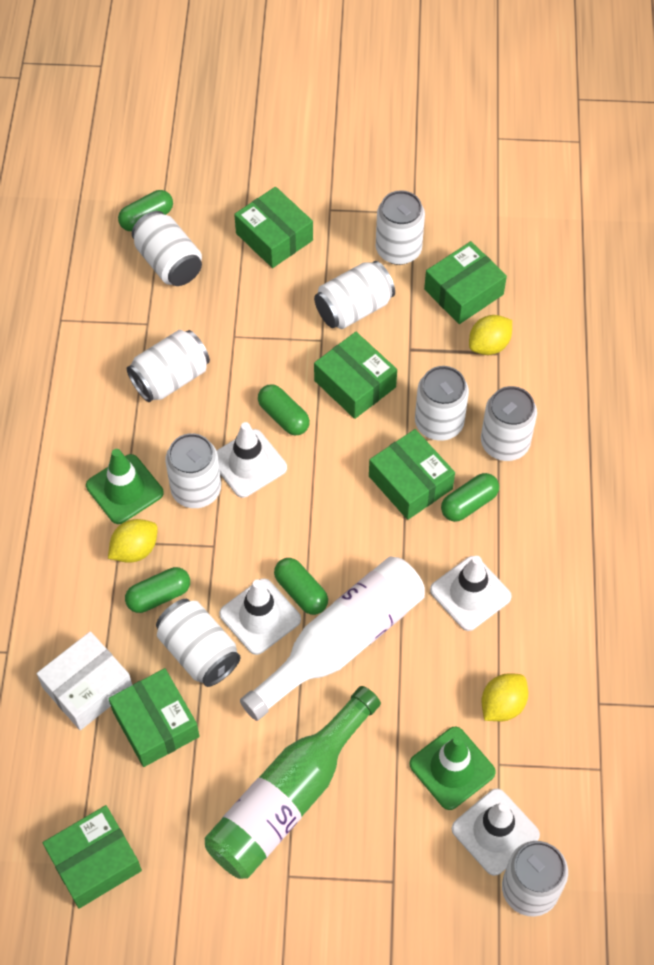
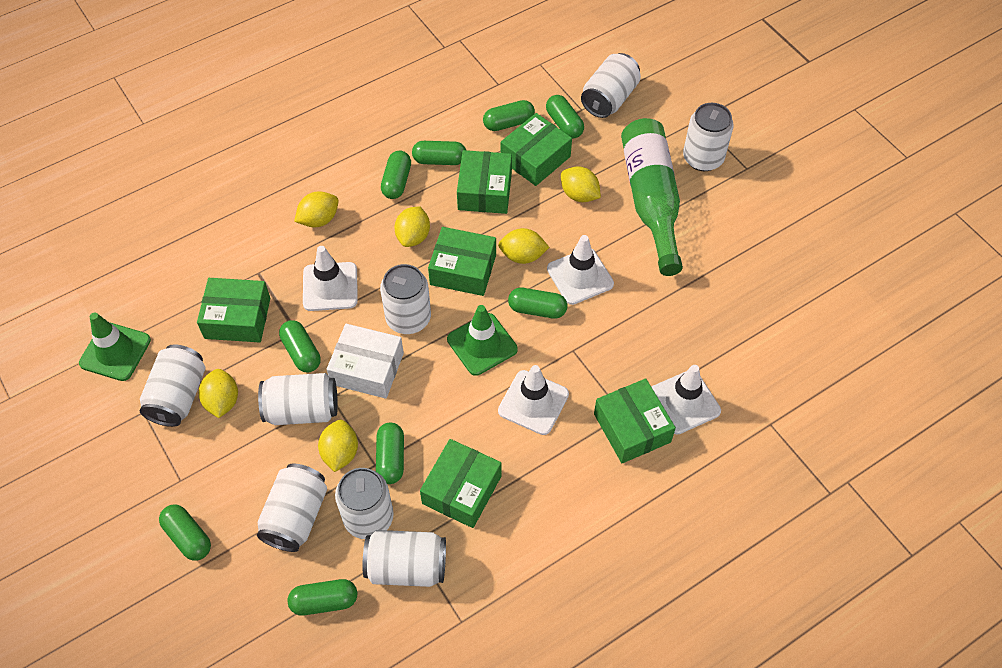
green capsule: [118,190,173,231] [125,567,190,613] [258,384,310,436] [274,558,328,615] [441,473,499,522] = 5 -> [159,505,211,560] [279,320,320,372] [288,579,357,616] [376,423,404,484] [381,151,411,199] [412,141,466,165] [483,100,535,131] [508,288,567,319] [546,95,584,138] = 9
white bottle: [240,556,425,721] = 1 -> none = 0
white can: [127,330,210,402] [132,211,202,286] [156,599,241,687] [165,433,221,508] [314,261,395,329] [376,190,425,265] [415,366,469,441] [481,386,537,461] [502,841,568,917] = 9 -> [139,344,205,427] [257,463,327,552] [258,373,338,425] [335,468,394,539] [362,530,446,587] [380,264,431,334] [581,53,641,118] [683,103,734,171] = 8
yellow lemon: [108,519,158,563] [469,315,512,355] [481,673,528,721] = 3 -> [199,369,238,418] [294,191,338,227] [318,420,358,472] [394,206,430,247] [498,228,550,264] [561,166,601,202] = 6

